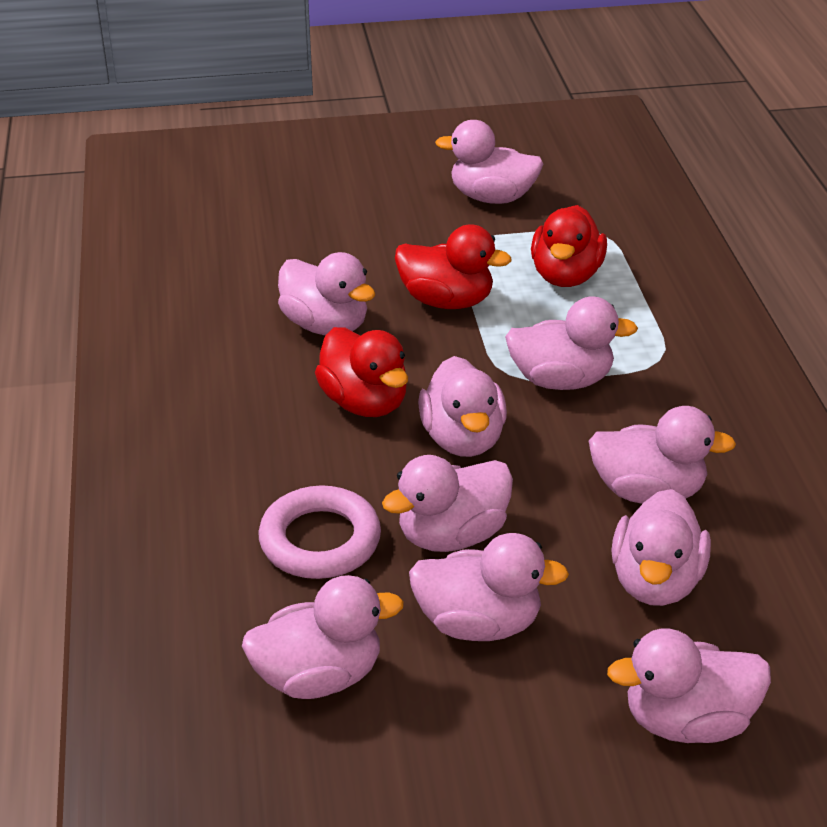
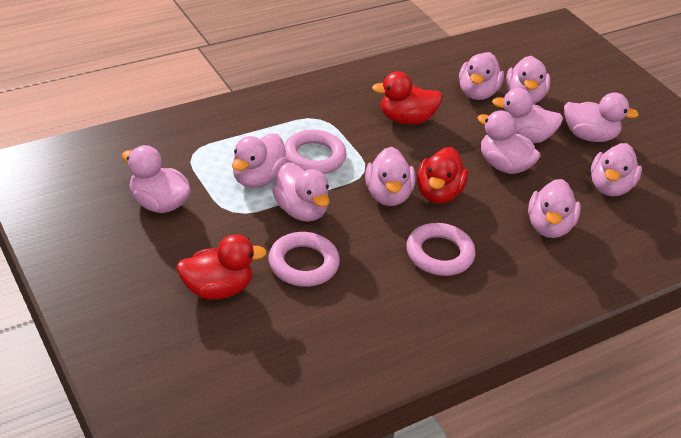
pink duck: [242,575,404,699] [278,252,375,335] [382,455,513,552] [409,533,569,641] [418,356,507,457] [435,120,543,204] [505,296,638,390] [589,406,736,504] [607,629,771,743] [611,489,711,606] = 10 -> [122,145,191,213] [232,134,288,188] [272,162,330,222] [365,147,416,206] [459,52,504,100] [477,110,541,174] [492,88,563,143] [506,56,551,104] [528,179,581,238] [564,92,639,142] [591,143,642,196] = 11
pink ring: [258,485,381,579] = 1 -> [268,232,340,287] [284,130,347,174] [406,223,476,276] = 3

